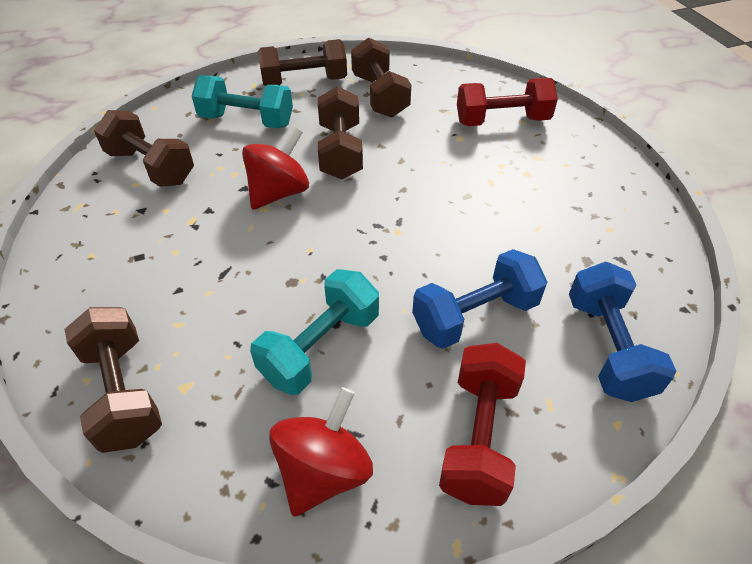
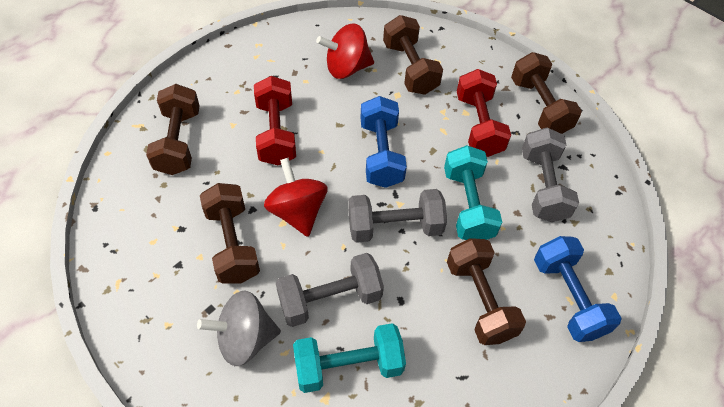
grey dumbbell: none = 0 -> [276,253,384,327] [348,189,447,243] [522,128,579,222] = 3
grey spinning top: none = 0 -> [197,290,281,366] = 1

